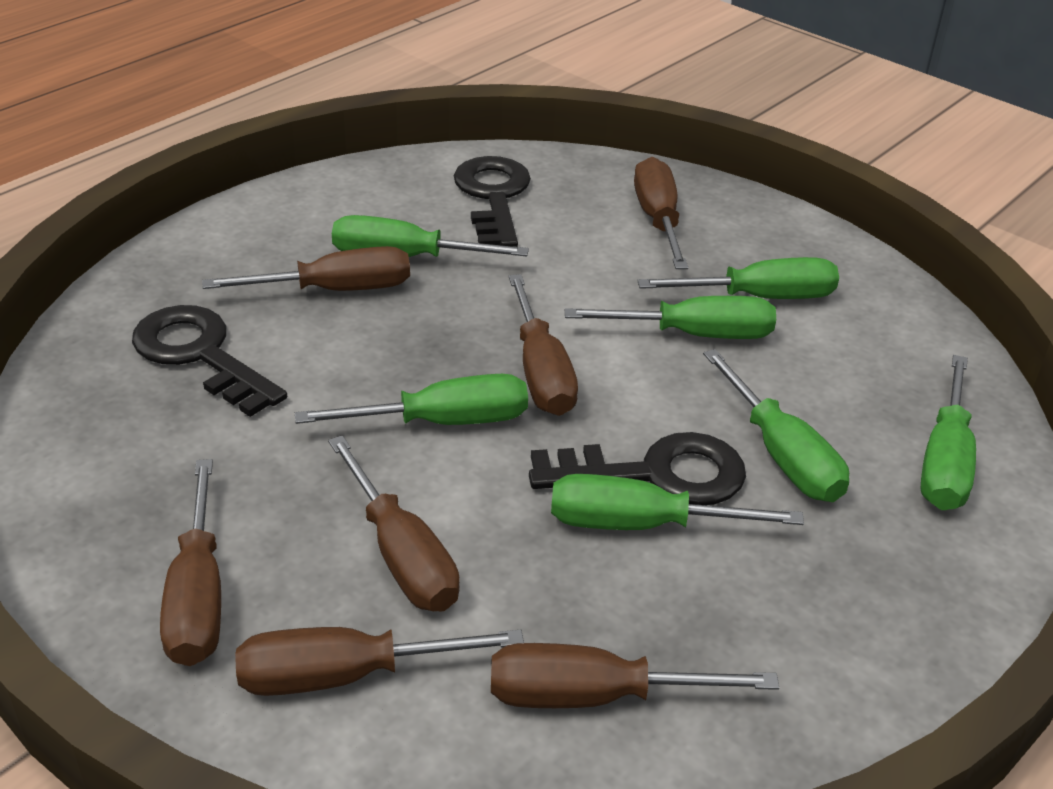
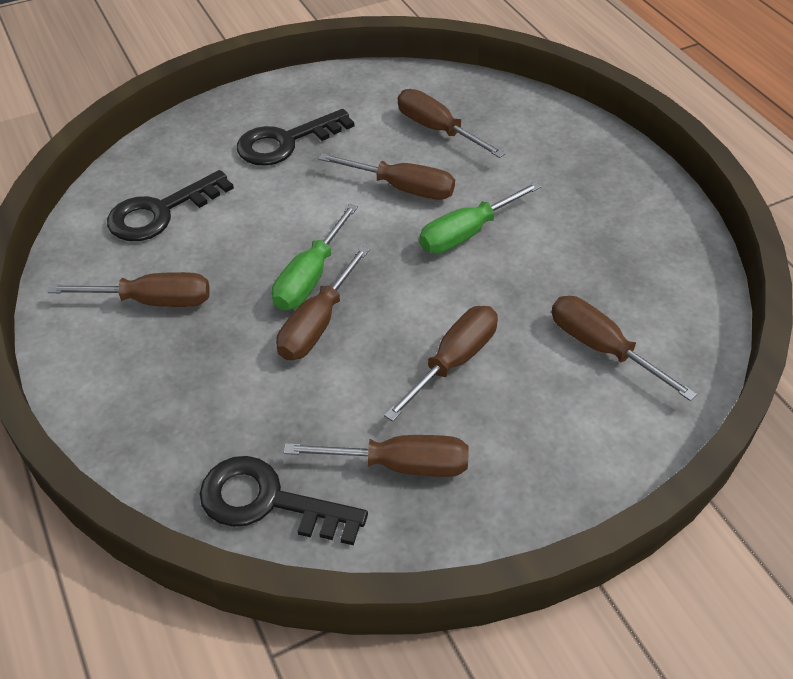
green screwdriver: [295,374,528,425] [332,215,529,257] [551,474,804,530] [565,296,776,339] [637,257,839,299] [703,349,849,502] [921,355,976,510] = 7 -> [272,204,358,311] [419,182,541,254] = 2

